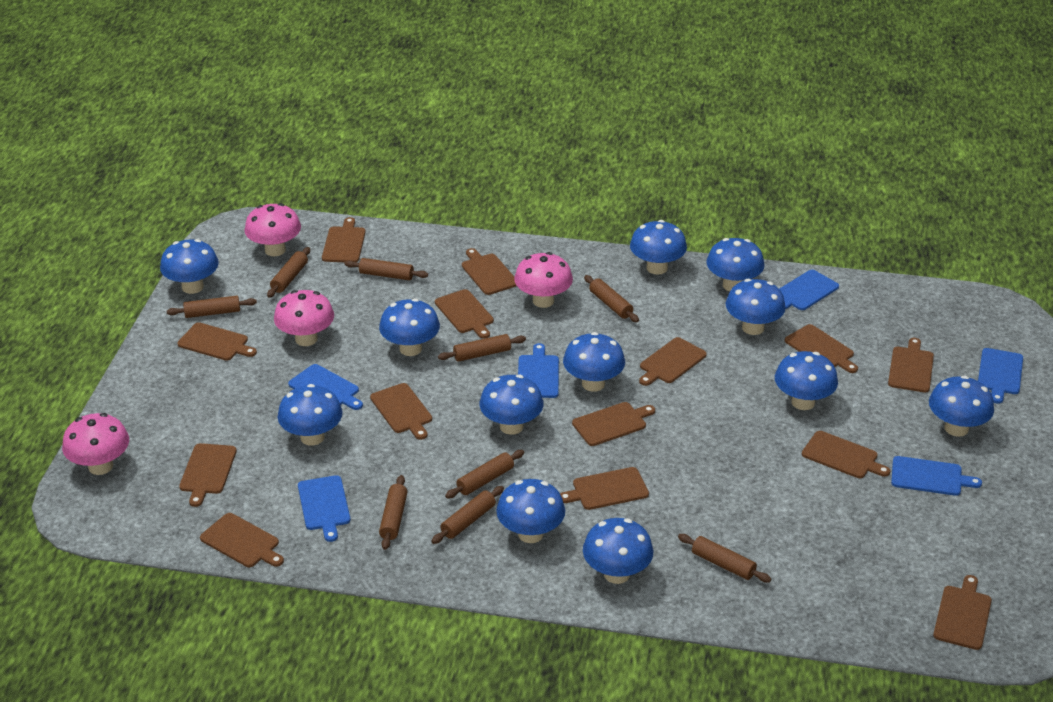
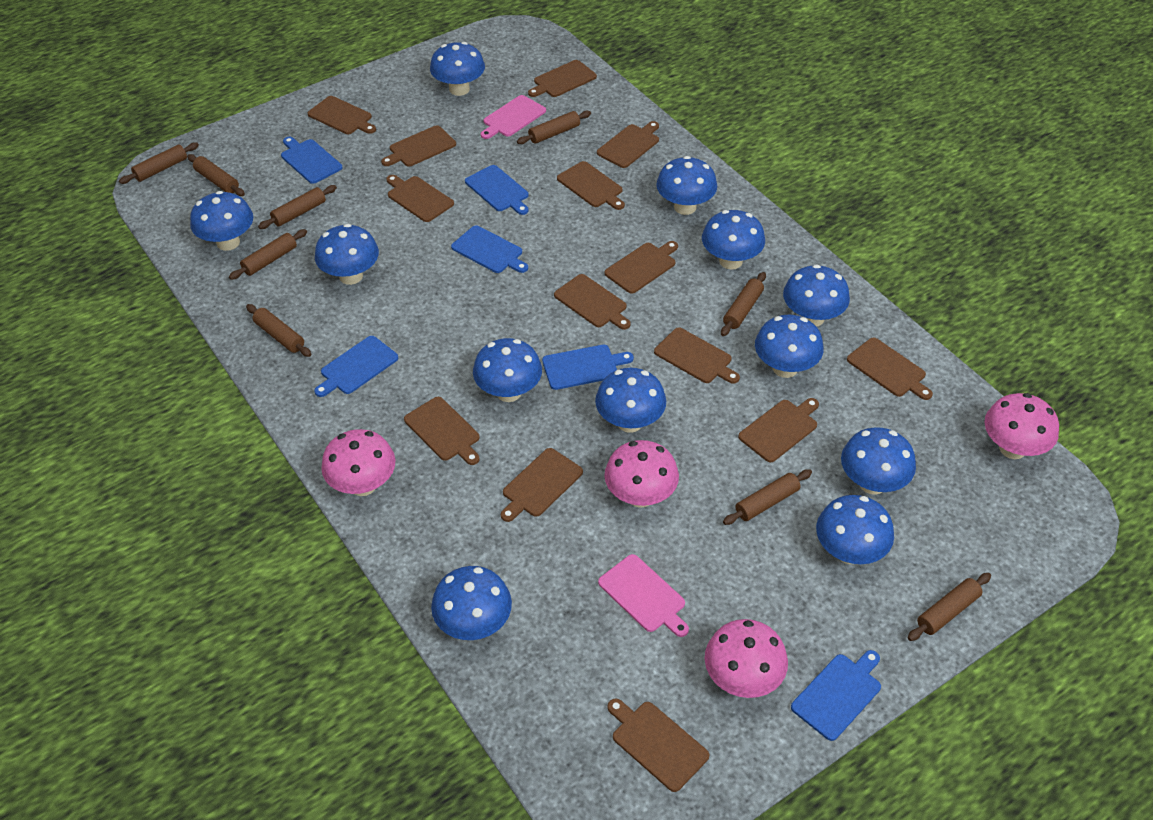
pink cutting board: none = 0 -> [481,95,546,139] [598,554,689,637] = 2

